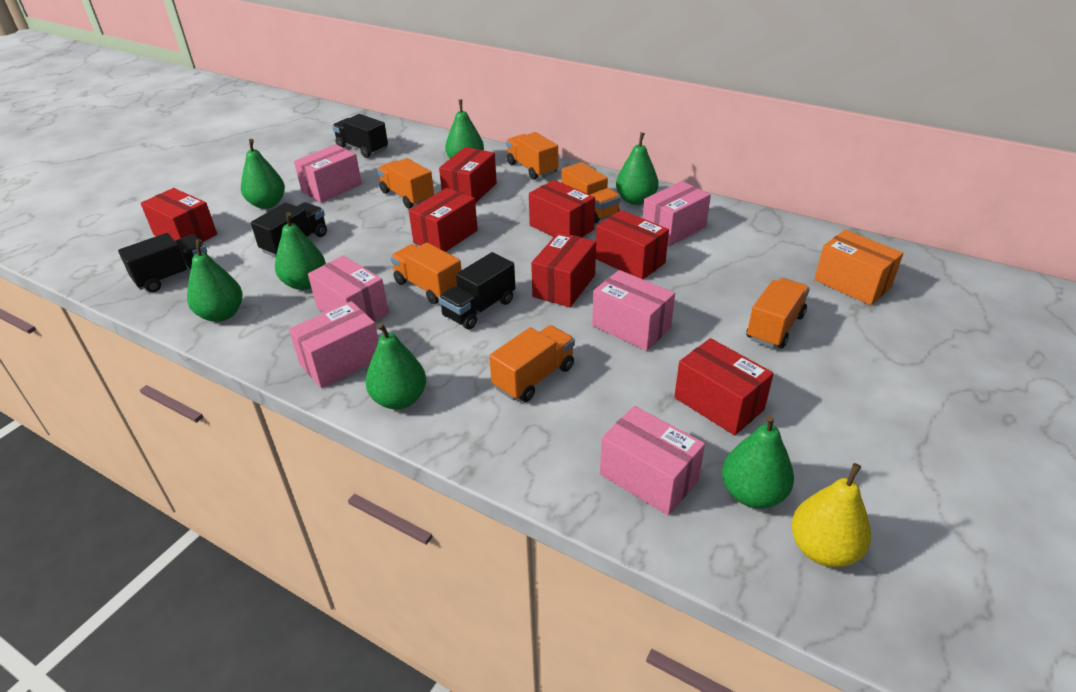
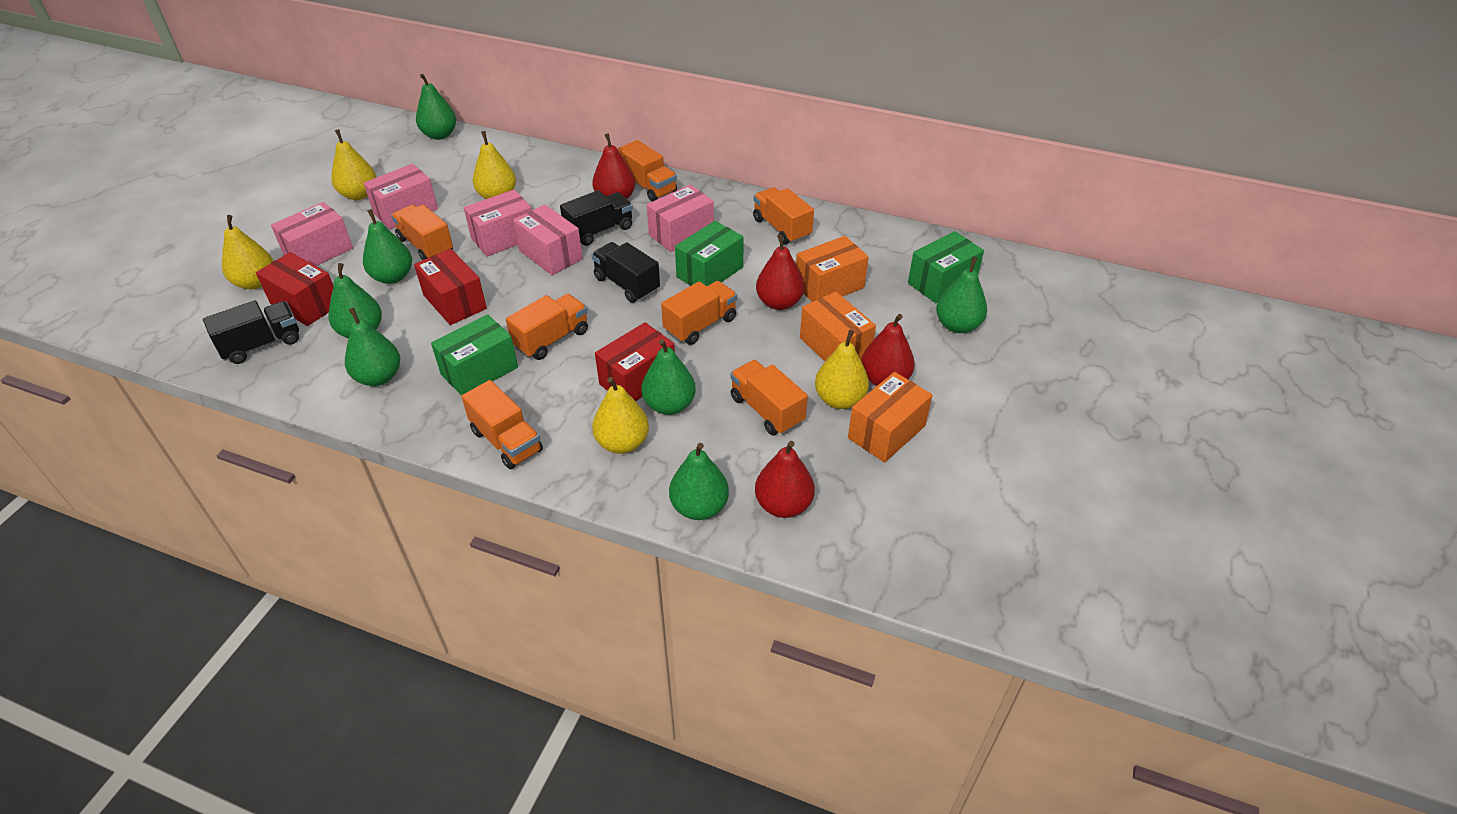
black truck: [118,233,207,292] [251,202,327,257] [332,114,388,158] [438,252,515,329] = 4 -> [203,300,299,364] [560,190,633,246] [591,242,660,303] = 3
green box: none = 0 -> [431,314,518,396] [675,221,744,286] [908,231,984,303] = 3
orange box: [814,230,904,305] = 1 -> [796,236,869,302] [800,291,876,361] [848,372,933,462] = 3
orange truck: [377,158,434,209] [390,243,461,304] [489,325,575,402] [506,132,558,180] [561,162,621,224] [746,278,810,349] = 6 -> [391,205,453,260] [461,380,543,469] [506,294,588,360] [618,140,677,202] [661,281,737,345] [730,360,808,435] [753,187,814,244] = 7
pink box: [289,301,379,388] [294,144,362,203] [308,255,389,322] [592,270,675,351] [600,406,705,516] [643,181,711,246] = 6 -> [271,202,353,266] [364,164,438,229] [464,189,532,256] [513,204,583,275] [647,185,714,252] = 5
red box: [141,188,217,242] [409,188,478,252] [439,147,497,203] [529,180,595,238] [531,232,596,307] [596,210,669,279] [674,338,774,435] = 7 -> [256,252,333,326] [414,249,487,325] [595,322,675,401] = 3
red pear: none = 0 -> [592,133,635,199] [755,441,815,518] [756,234,804,310] [861,314,915,386] = 4
yellow pear: [791,463,871,567] = 1 -> [222,215,273,289] [331,129,376,200] [472,131,516,199] [592,377,649,454] [815,330,869,409] = 5

